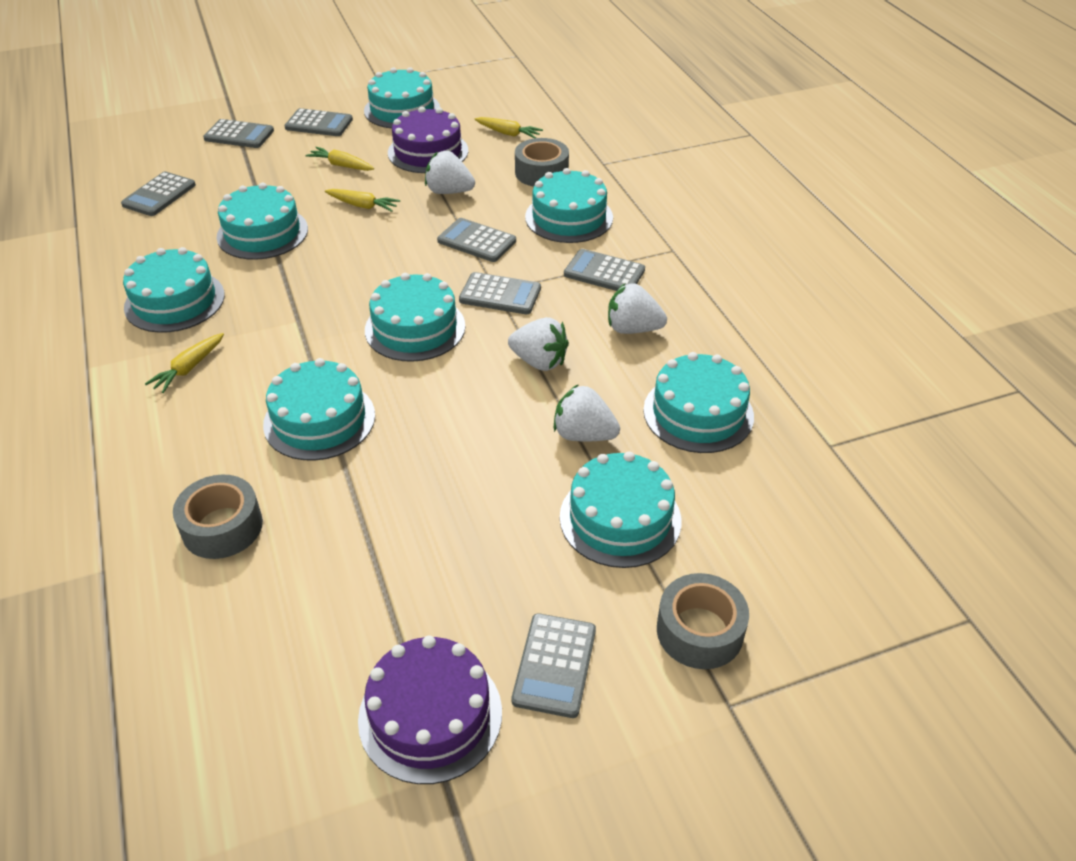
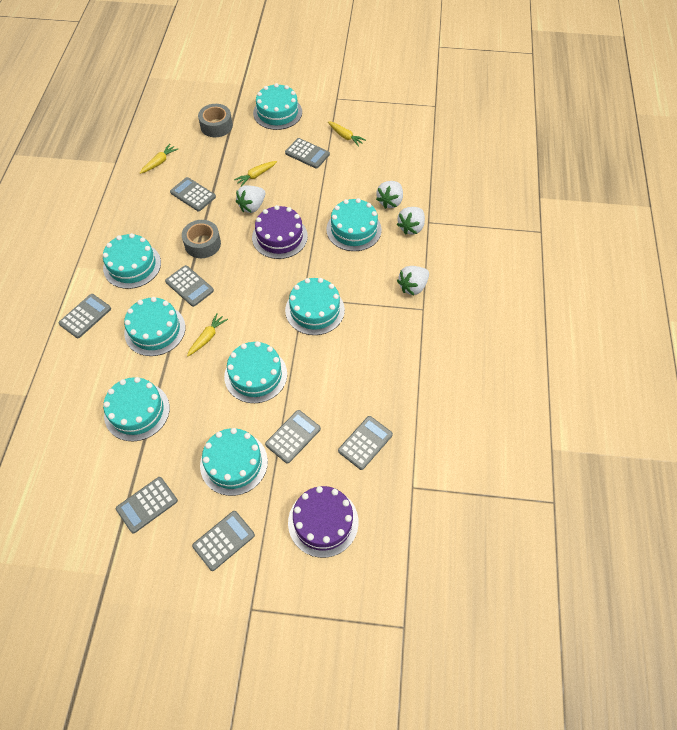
grey calculator: [121,172,196,216] [203,119,274,148] [284,108,353,136] [437,218,516,262] [459,272,541,314] [512,613,596,718] [564,249,645,291] = 7 -> [59,294,111,338] [116,477,178,533] [165,265,214,307] [170,177,216,211] [192,511,255,571] [265,410,321,464] [285,138,330,169] [338,416,393,470] = 8
grey tape: [173,475,263,559] [515,138,569,187] [657,573,749,669] = 3 -> [182,220,221,258] [198,104,233,137] = 2

